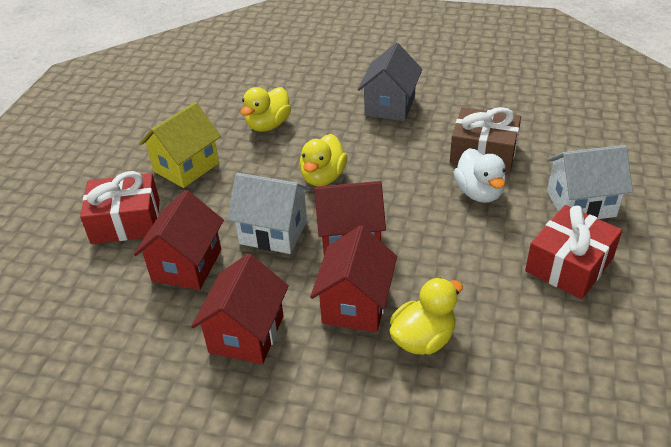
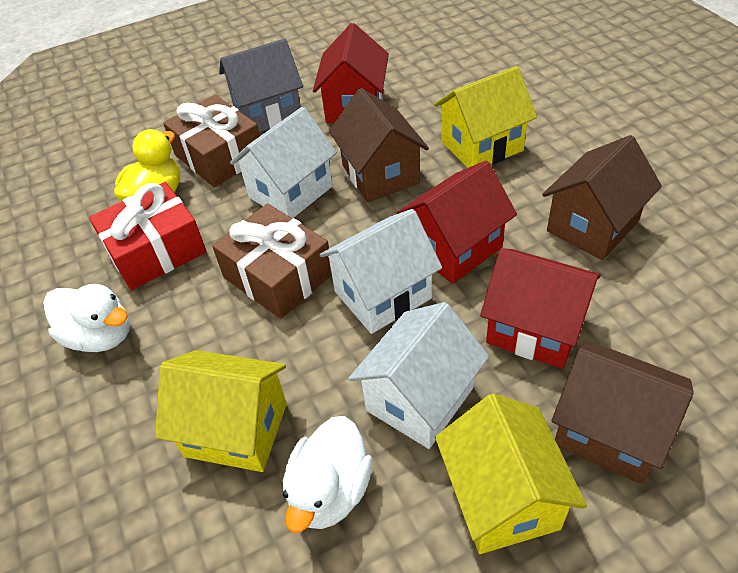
brown gift: [450,107,521,173] = 1 -> [163,95,260,187] [212,204,332,319] = 2
brown house: none = 0 -> [329,88,429,202] [542,135,662,260] [552,341,694,484] = 3
red gift: [80,171,160,244] [525,205,622,299] = 2 -> [89,182,207,290] = 1
red house: [134,190,224,290] [191,254,289,364] [310,226,397,332] [314,181,386,255] = 4 -> [313,23,389,123] [397,160,517,284] [480,248,601,369] = 3
white duck: [454,148,506,203] = 1 -> [44,284,130,352] [283,416,373,533] = 2
white house: [227,173,310,254] [547,145,633,219] = 2 -> [230,107,337,219] [319,209,442,334] [348,302,489,449] = 3
yellow duck: [241,87,291,132] [299,134,348,186] [389,278,463,355] = 3 -> [114,129,180,201] = 1
yellow house: [139,102,221,188] = 1 -> [155,350,287,472] [434,66,537,168] [435,393,587,554] = 3

